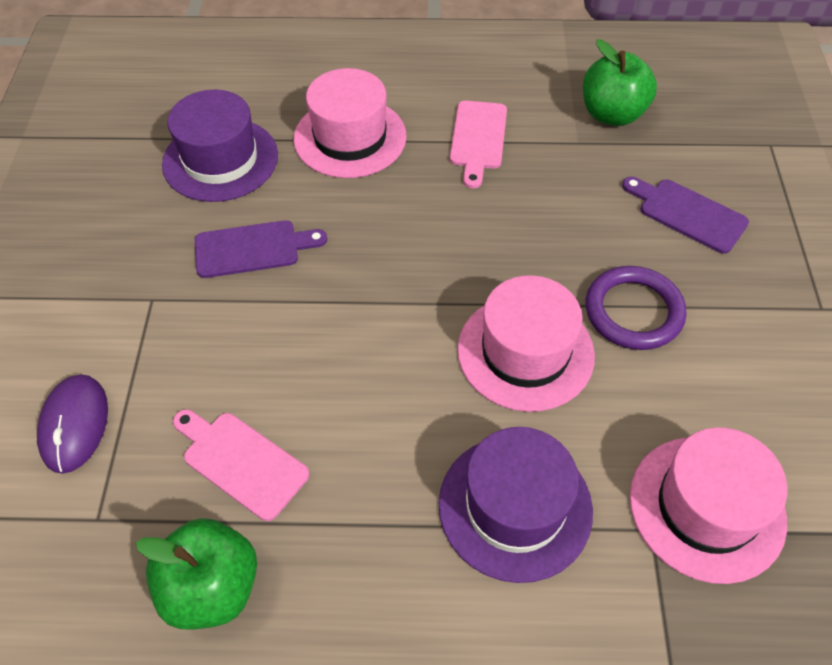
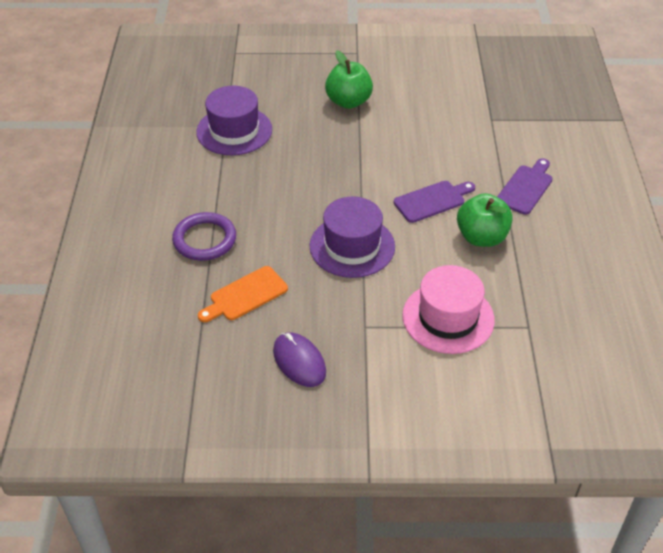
orange cutting board: none = 0 -> [198,266,288,322] = 1
pink cutting board: [173,409,310,521] [450,101,507,188] = 2 -> none = 0
pink hat: [294,68,407,178] [457,275,595,412] [630,427,787,584] = 3 -> [402,265,495,354] = 1

